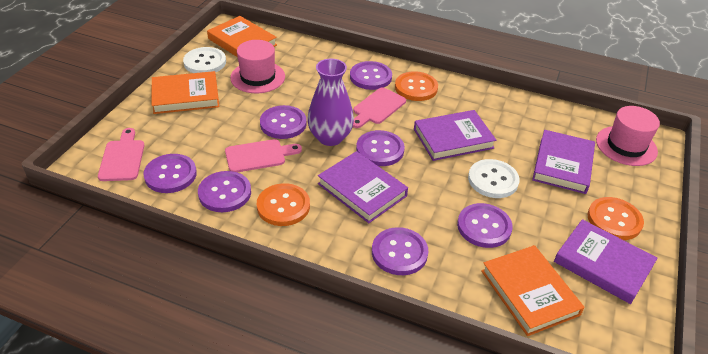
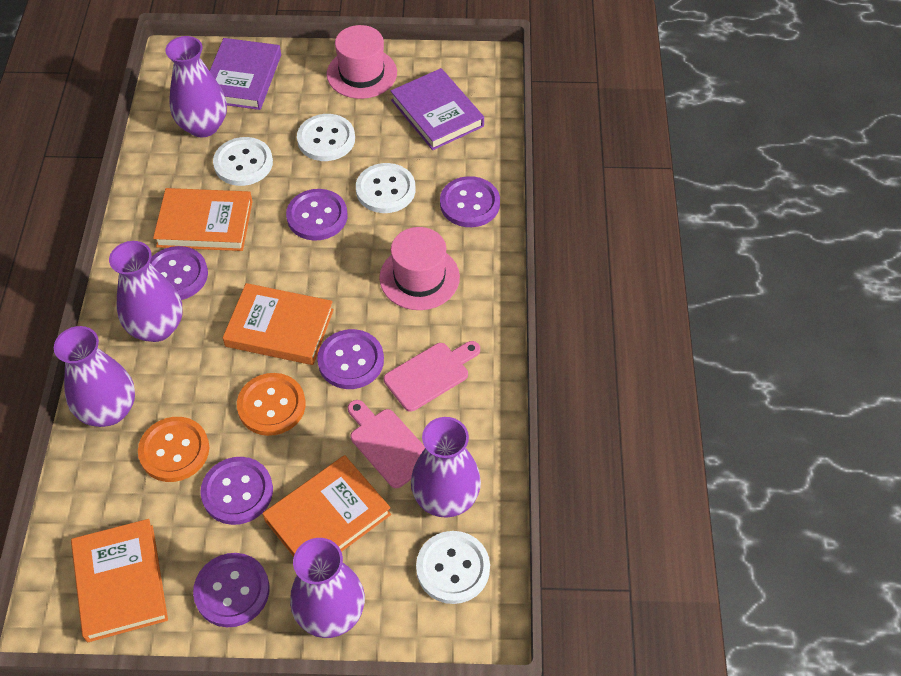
orange book: [152,71,219,114] [207,16,277,57] [481,245,585,336] = 3 -> [71,519,168,642] [153,188,253,251] [223,283,334,365] [262,455,391,557] = 4
orange button: [257,183,310,226] [395,71,438,101] [588,197,644,240] = 3 -> [138,417,209,482] [237,373,306,436] = 2
pink cutting board: [98,128,145,181] [225,139,302,172] [353,87,406,128] = 3 -> [348,400,425,488] [384,341,480,412] = 2
purple book: [318,151,408,223] [414,110,496,161] [532,130,595,194] [554,219,658,304] = 4 -> [210,38,281,110] [390,68,484,150] = 2
purple button: [143,154,197,193] [198,171,251,212] [260,105,307,139] [350,61,392,90] [356,130,405,166] [372,227,429,275] [457,203,513,248] = 7 -> [150,246,208,300] [193,553,269,627] [200,457,273,525] [286,189,347,241] [317,329,384,389] [440,176,500,227] = 6
purple vase: [307,59,354,146] = 1 -> [54,326,135,427] [109,241,183,342] [165,36,227,137] [290,538,365,638] [411,417,481,518] = 5
white button: [183,47,226,73] [468,159,520,198] = 2 -> [213,137,273,186] [297,114,355,161] [356,163,415,213] [416,531,490,604] = 4

